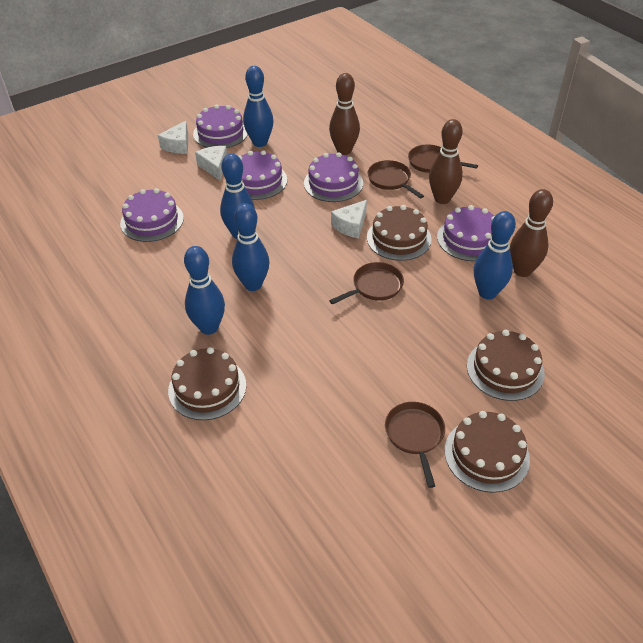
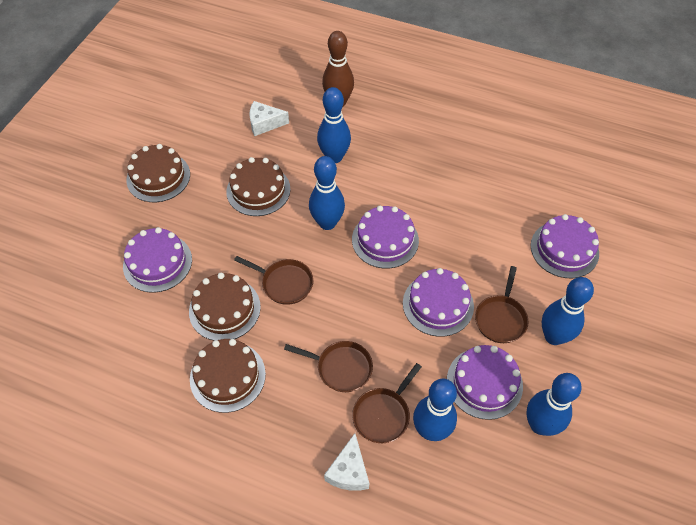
brown bowling pin: [329,73,360,155] [429,119,463,204] [510,189,553,277] = 3 -> [322,31,354,107] = 1
white cheese: [158,121,188,154] [195,146,227,180] [331,200,367,238] = 3 -> [249,101,289,136] [324,433,369,491] = 2

